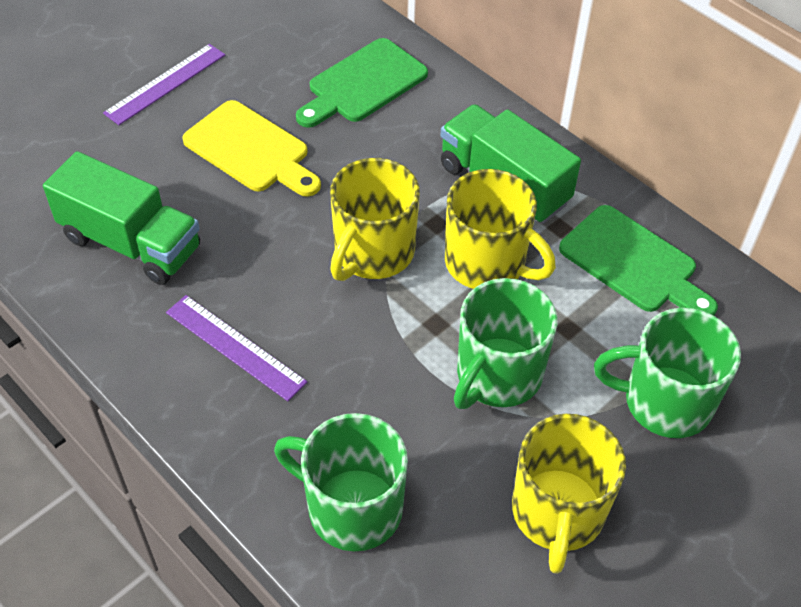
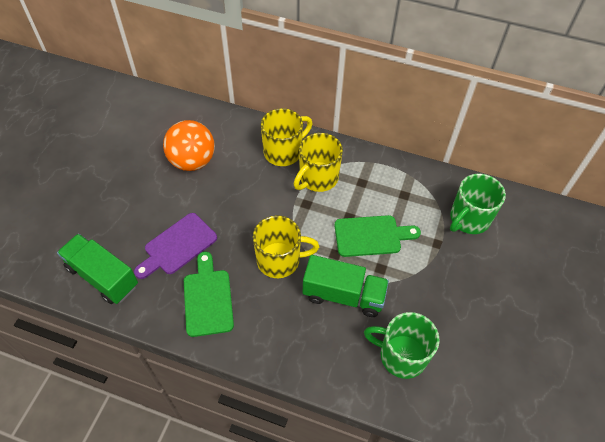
green mug: [274,413,408,551] [454,278,558,409] [594,308,741,438] = 3 -> [364,312,440,379] [450,174,506,234] = 2
orange ball: none = 0 -> [163,120,215,171] = 1
purple cutting board: none = 0 -> [134,213,217,279] = 1
purple ruler: [103,44,225,125] [166,295,307,401] = 2 -> none = 0
yellow cutting board: [182,100,321,197] = 1 -> none = 0

